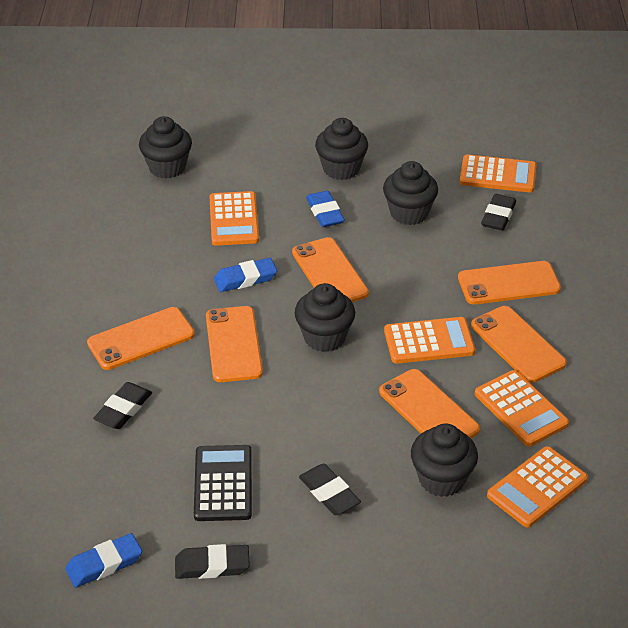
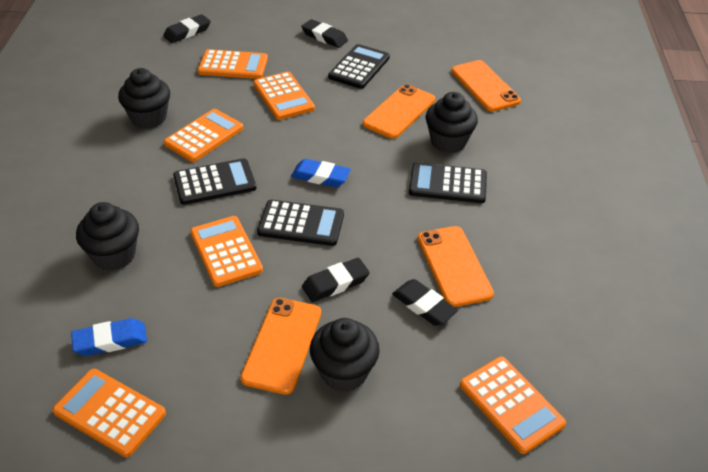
black calculator: [194,445,252,521] = 1 -> [173,158,256,205] [257,200,344,246] [328,44,390,89] [409,162,487,203] = 4
black cupcake: [139,116,192,179] [294,283,355,352] [315,118,368,180] [383,161,438,225] [411,423,478,497] = 5 -> [76,202,139,271] [118,68,170,129] [310,318,380,392] [425,92,478,153] = 4
blue eraser: [65,533,142,588] [214,258,277,292] [306,191,345,227] = 3 -> [71,318,147,356] [291,159,351,187] = 2
orange calculator: [209,191,259,246] [384,317,475,364] [459,155,536,193] [475,370,569,447] [487,446,588,528] = 5 -> [52,369,166,457] [164,109,243,162] [190,216,263,287] [198,49,268,79] [253,71,315,120] [460,357,566,454] = 6
orange phone: [87,307,195,370] [206,306,263,382] [292,237,369,302] [379,369,480,438] [458,261,561,305] [471,306,567,383] = 6 -> [241,298,321,395] [363,84,435,139] [418,226,494,307] [451,60,521,112] = 4

